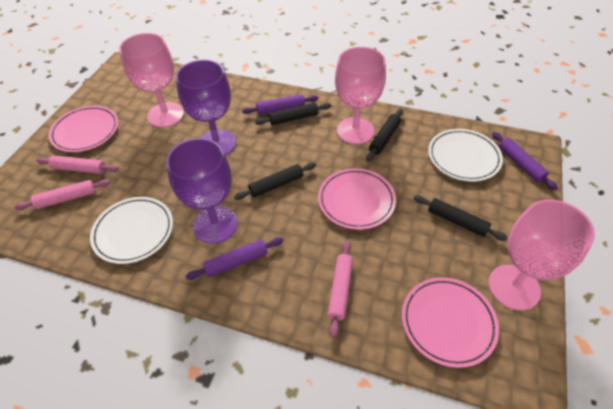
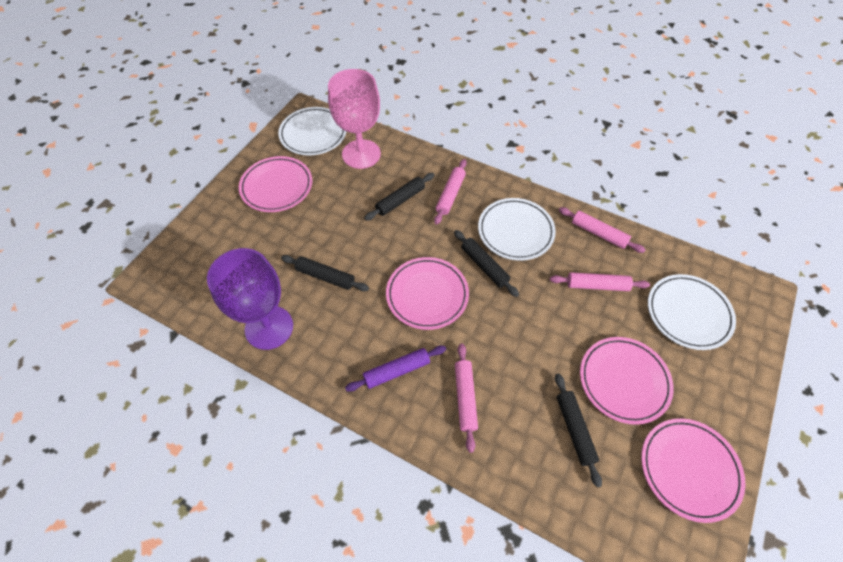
pink goblet: [119,33,184,127] [335,47,386,144] [488,199,595,310] = 3 -> [328,69,381,169] = 1
pink plate: [49,106,119,152] [318,168,396,230] [402,277,499,368] = 3 -> [239,156,312,212] [386,257,469,330] [580,337,674,425] [641,418,746,523] = 4
pink rolling pin: [14,179,111,210] [36,155,119,174] [328,241,353,338] = 3 -> [434,159,467,225] [455,343,478,453] [550,272,650,291] [559,207,645,253] = 4
purple goblet: [166,138,238,244] [176,60,236,155] = 2 -> [207,248,293,350] = 1
purple rolling pin: [185,237,283,280] [242,94,318,115] [492,132,558,190] = 3 -> [345,346,446,392] = 1
white plate: [90,197,173,264] [428,129,503,182] = 2 -> [278,107,347,156] [478,198,556,261] [648,274,736,350] = 3

